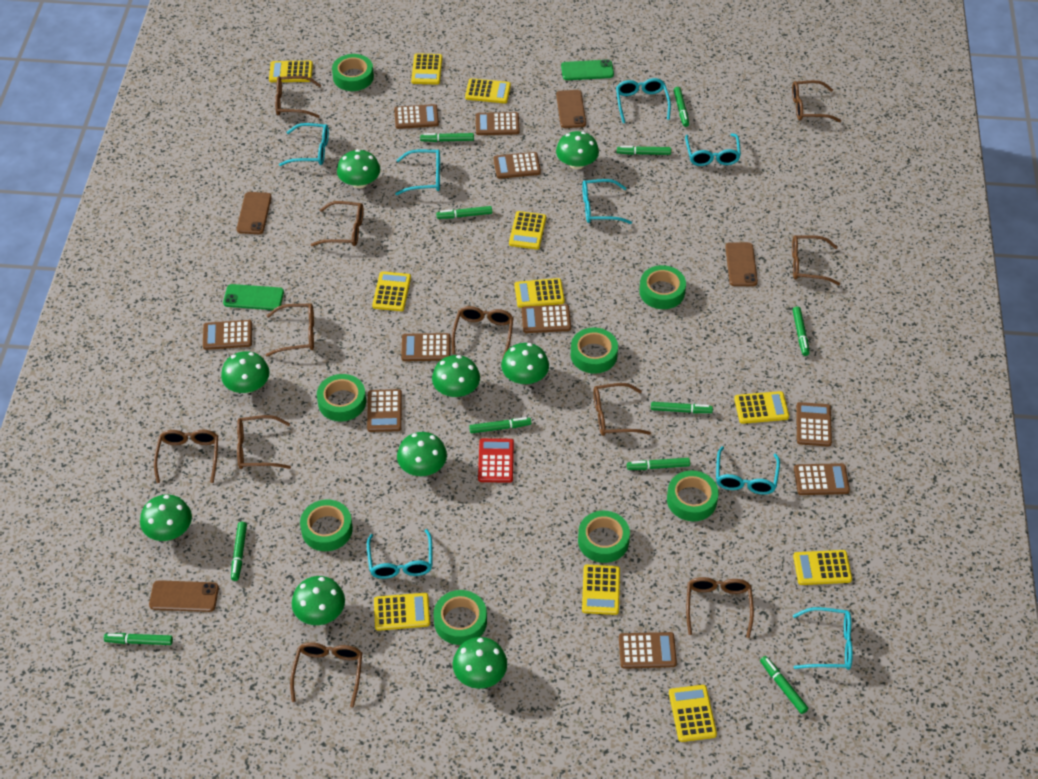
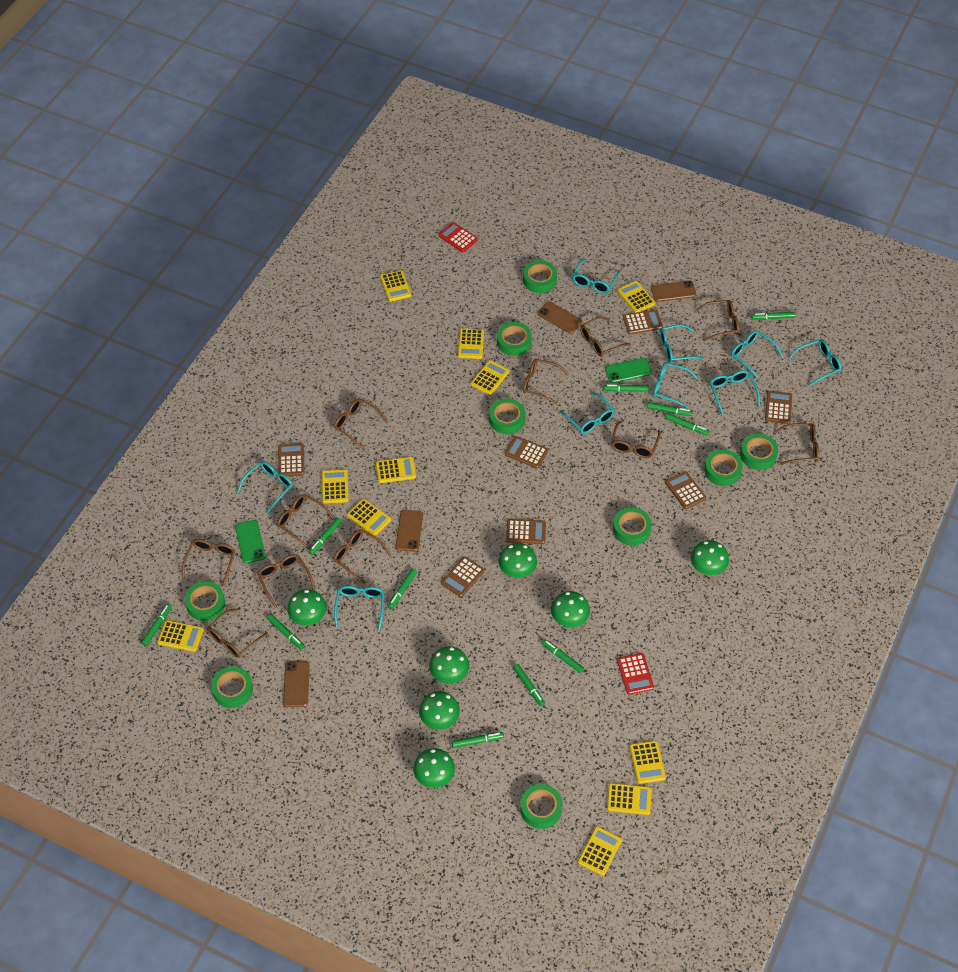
brown calculator: [203,320,252,350] [367,389,402,432] [394,104,439,129] [401,333,451,361] [476,112,519,135] [494,152,541,179] [521,304,571,333] [619,632,677,669] [794,463,850,495] [796,402,832,447] = 10 -> [278,443,305,476] [441,557,484,597] [505,436,548,469] [506,519,546,544] [623,310,663,334] [665,471,706,509] [765,391,792,424] = 7
green mushroom: [140,494,192,541] [221,351,270,393] [292,576,345,625] [337,149,380,189] [397,432,447,476] [432,355,480,397] [453,637,507,689] [501,343,549,384] [556,131,599,170] = 9 -> [287,589,327,625] [413,748,455,788] [419,691,460,730] [429,646,469,684] [499,543,537,578] [551,591,590,627] [691,540,729,575] = 7
green tape: [300,500,353,551] [317,374,366,422] [332,54,374,91] [433,590,487,645] [571,327,618,374] [578,511,630,563] [639,265,686,309] [667,470,719,521] = 8 -> [185,581,225,621] [211,666,253,708] [489,398,525,434] [497,322,532,356] [520,784,563,829] [523,260,557,293] [613,507,652,545] [704,449,743,486] [740,433,778,470] = 9
red calculator: [478,438,514,483] = 1 -> [438,222,478,252] [617,653,654,695] = 2
turquoise glasses: [279,123,329,166] [367,529,432,579] [395,150,440,195] [582,179,632,224] [616,78,671,123] [685,133,741,166] [716,446,780,495] [793,607,853,670] = 8 -> [237,461,293,513] [334,586,384,630] [560,393,615,434] [572,259,621,293] [653,363,698,409] [660,324,704,363] [710,370,760,415] [731,330,783,379] [789,339,841,386] = 9

